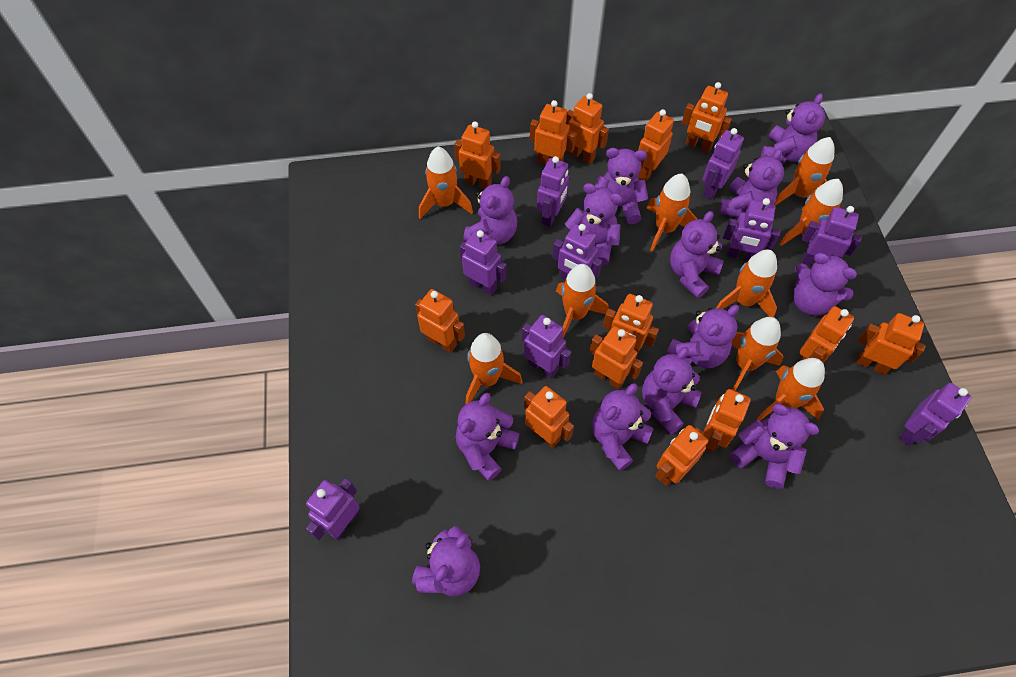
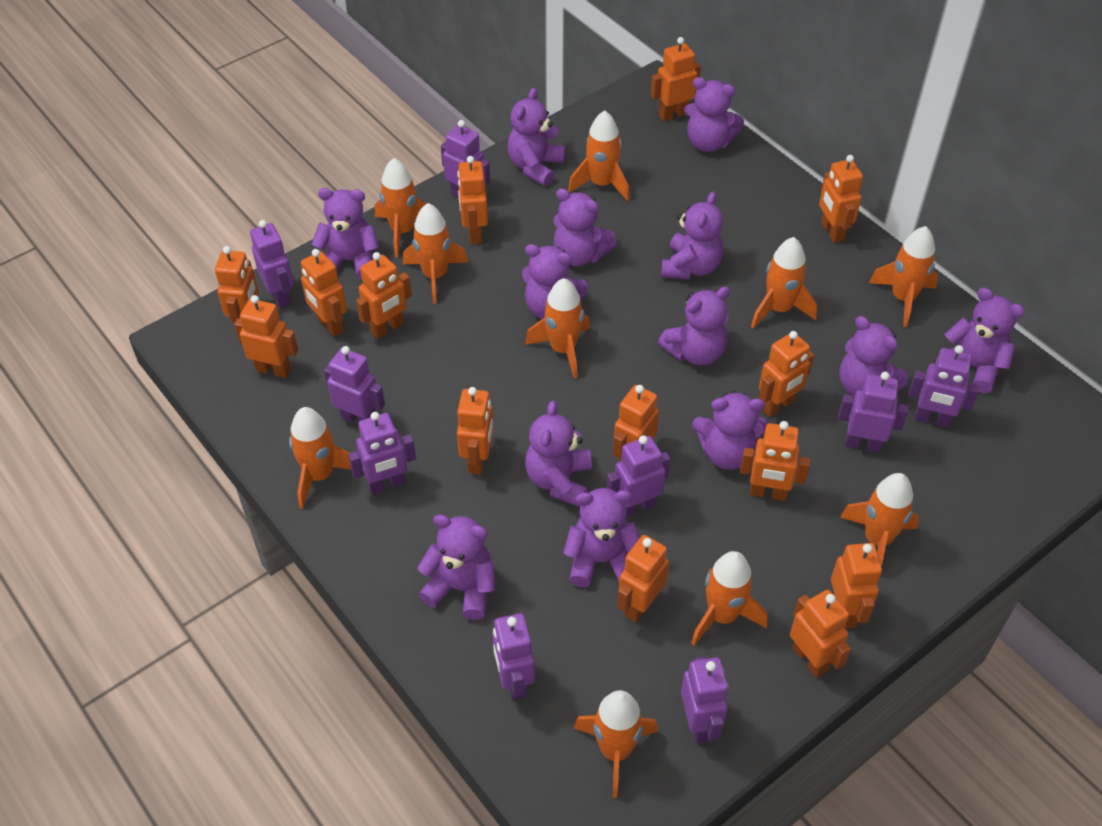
orange robot: [415,289,465,353] [454,122,501,189] [524,386,574,448] [530,100,576,165] [566,93,609,164] [589,326,643,389] [603,294,659,355] [638,109,674,181] [655,425,708,486] [682,82,732,153] [703,389,751,453] [799,306,854,363] [856,313,925,375] = 13 -> [215,246,259,333] [234,295,298,378] [301,249,347,337] [356,252,412,339] [457,156,488,244] [457,387,494,474] [613,385,659,461] [617,535,669,623] [651,37,701,121] [740,421,810,501] [759,331,814,417] [790,590,851,678] [819,155,863,243] [831,543,882,628] = 14
orange rocket: [419,147,473,219] [465,333,522,405] [556,264,608,338] [647,174,697,252] [716,250,777,317] [732,317,783,391] [757,358,825,420] [774,137,835,205] [779,179,843,246] = 9 -> [289,407,351,509] [375,158,427,258] [403,203,468,304] [525,278,590,379] [568,111,630,201] [574,690,658,798] [691,551,768,645] [751,237,817,328] [840,473,919,566] [869,226,938,327] = 10

